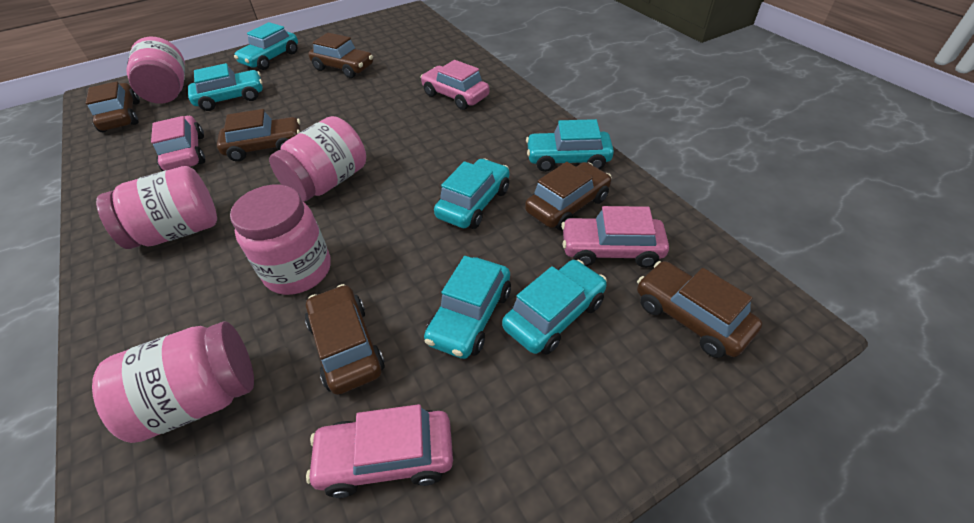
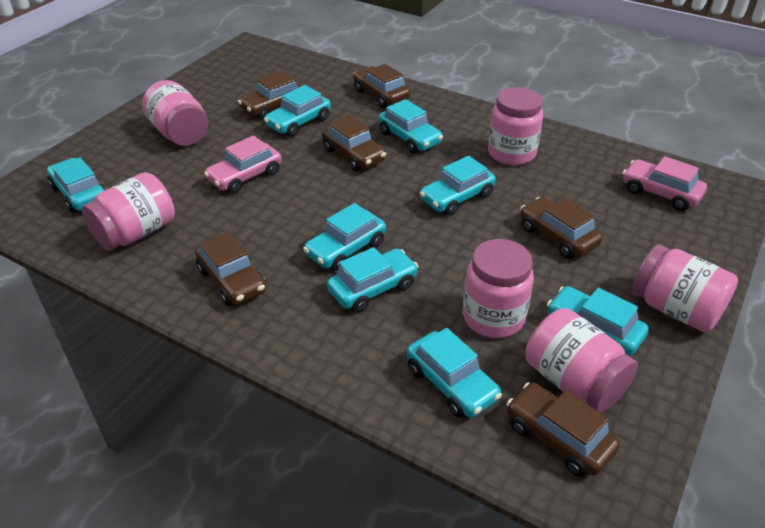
pink car: [151,116,205,171] [306,404,453,498] [421,60,490,110] [561,206,669,268] = 4 -> [204,136,282,194] [622,156,707,211] = 2
pink jar: [92,321,254,443] [96,166,217,249] [126,37,185,104] [230,185,331,295] [269,116,366,202] = 5 -> [82,172,175,251] [142,80,208,146] [463,239,534,338] [488,87,543,166] [525,308,638,413] [632,245,738,332] = 6
turquoise car: [188,63,263,111] [234,22,298,70] [424,256,511,359] [434,158,509,229] [502,260,607,355] [526,119,614,172] = 6 -> [47,157,106,213] [264,85,331,137] [303,203,386,271] [327,247,419,313] [379,99,443,153] [407,328,502,418] [420,156,496,216] [547,286,649,356] = 8

